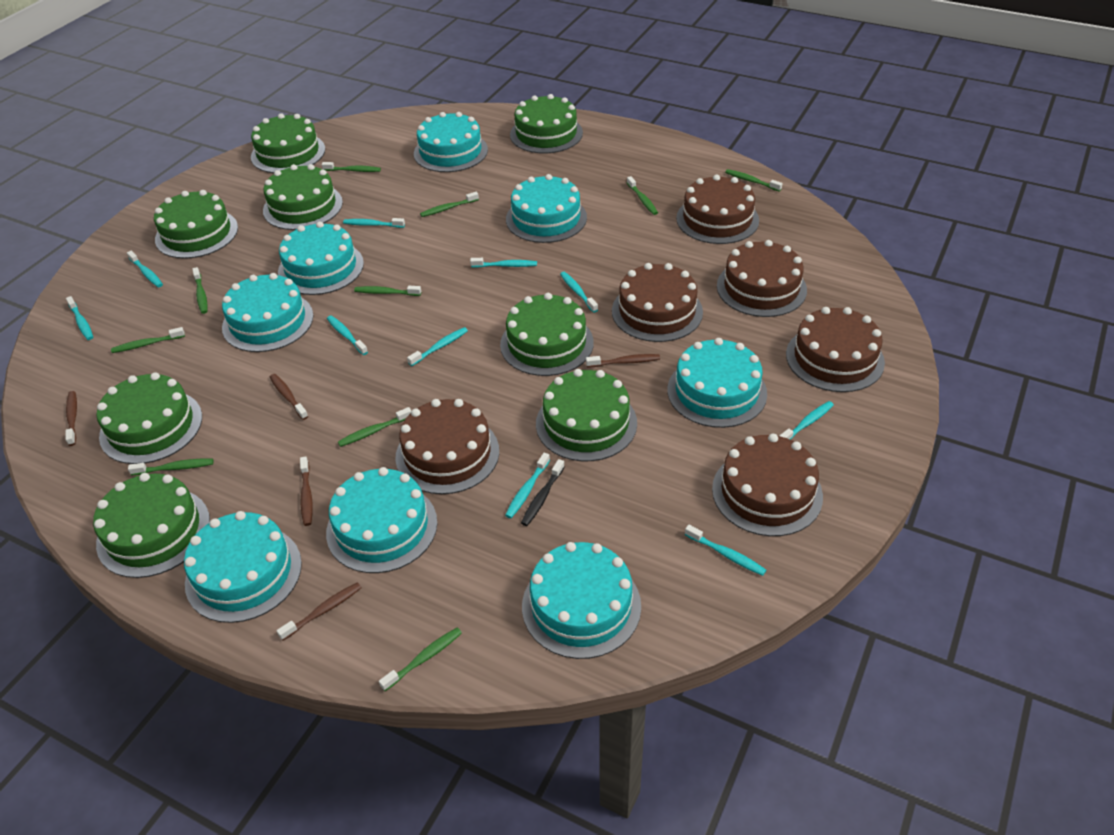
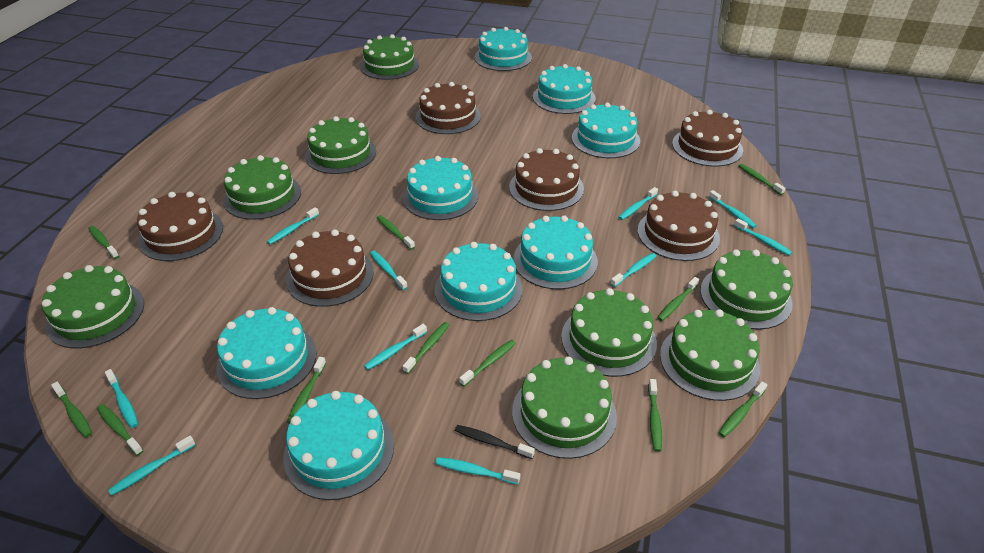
brown toothbrush: [65,391,77,446] [270,374,308,420] [277,582,362,641] [300,457,313,526] [586,354,660,368] = 5 -> none = 0
green toothbrush: [111,327,185,353] [128,458,213,475] [192,267,208,314] [322,162,381,172] [338,407,411,447] [354,286,421,296] [379,627,462,691] [420,192,479,217] [627,176,658,215] [725,169,783,192] = 10 -> [51,382,92,438] [88,226,119,259] [97,404,143,456] [287,357,326,424] [377,215,415,250] [403,322,449,374] [459,340,516,386] [648,379,662,452] [657,277,699,321] [719,381,767,437] [738,164,786,195] = 11

